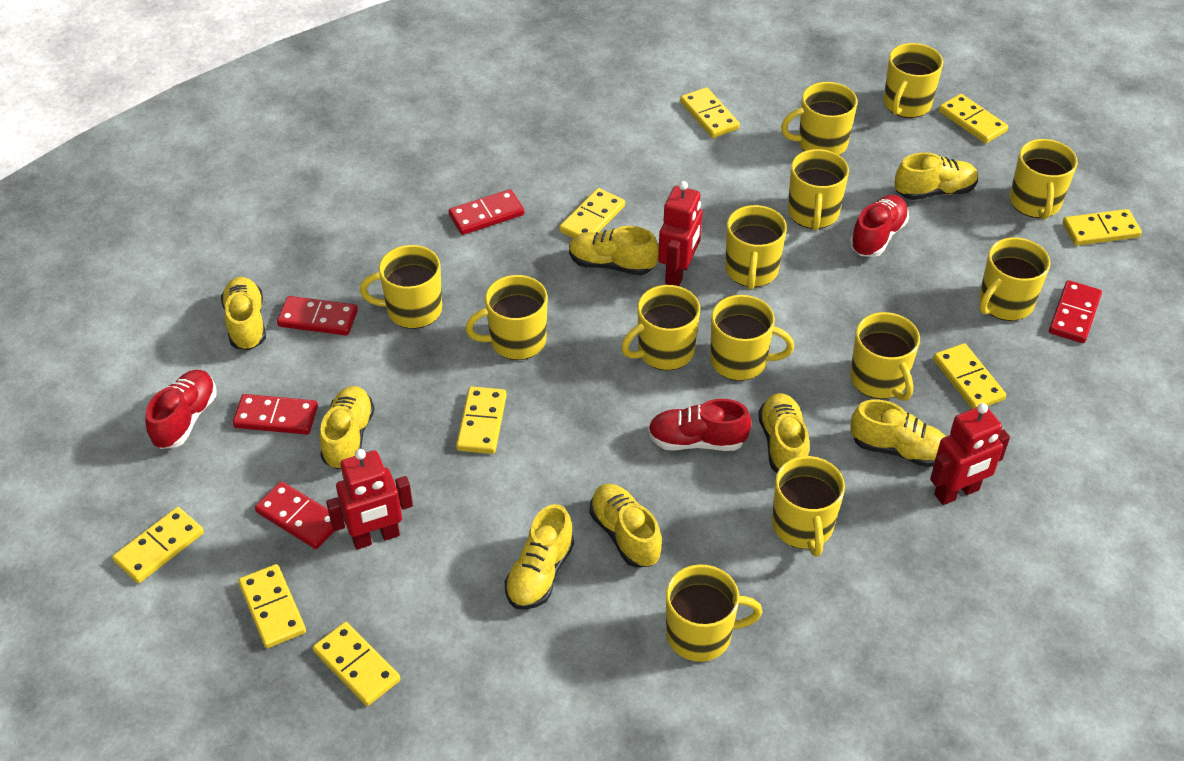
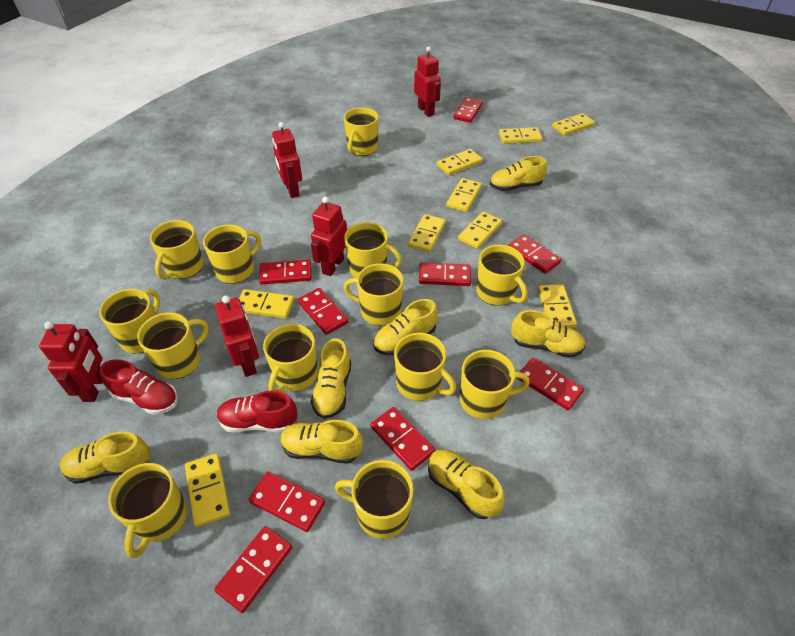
red domino: [233,394,318,435] [255,481,334,549] [277,296,358,336] [449,189,524,235] [1049,280,1102,343] = 5 -> [214,526,292,613] [249,472,325,532] [259,260,312,285] [298,288,348,335] [371,407,435,471] [419,262,471,286] [453,97,483,123] [508,234,561,274] [517,357,584,410] = 9
red robot: [326,449,413,550] [658,181,702,286] [930,403,1010,505] = 3 -> [39,321,103,402] [215,296,259,377] [272,122,302,198] [311,197,347,276] [414,46,441,117] = 5
red shoe: [145,370,217,449] [648,399,752,451] [850,195,909,257] = 3 -> [100,359,178,415] [217,390,298,432] = 2
yellow shoe: [221,277,266,350] [320,386,374,469] [505,504,574,610] [569,226,659,275] [590,484,662,567] [758,393,810,473] [850,399,946,467] [894,152,978,200] = 8 -> [60,432,150,484] [280,420,363,464] [311,338,351,419] [373,299,438,355] [428,449,504,519] [490,156,547,191] [511,310,585,358] = 7

